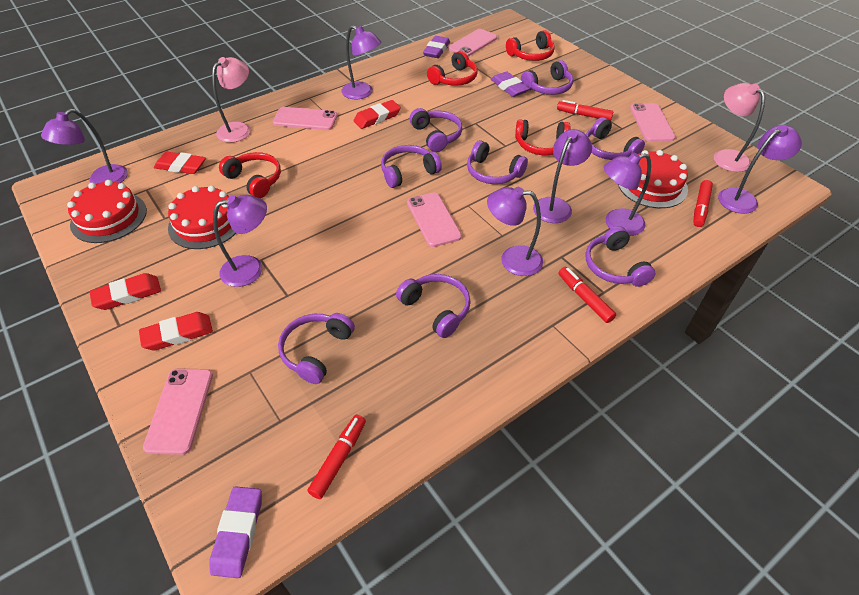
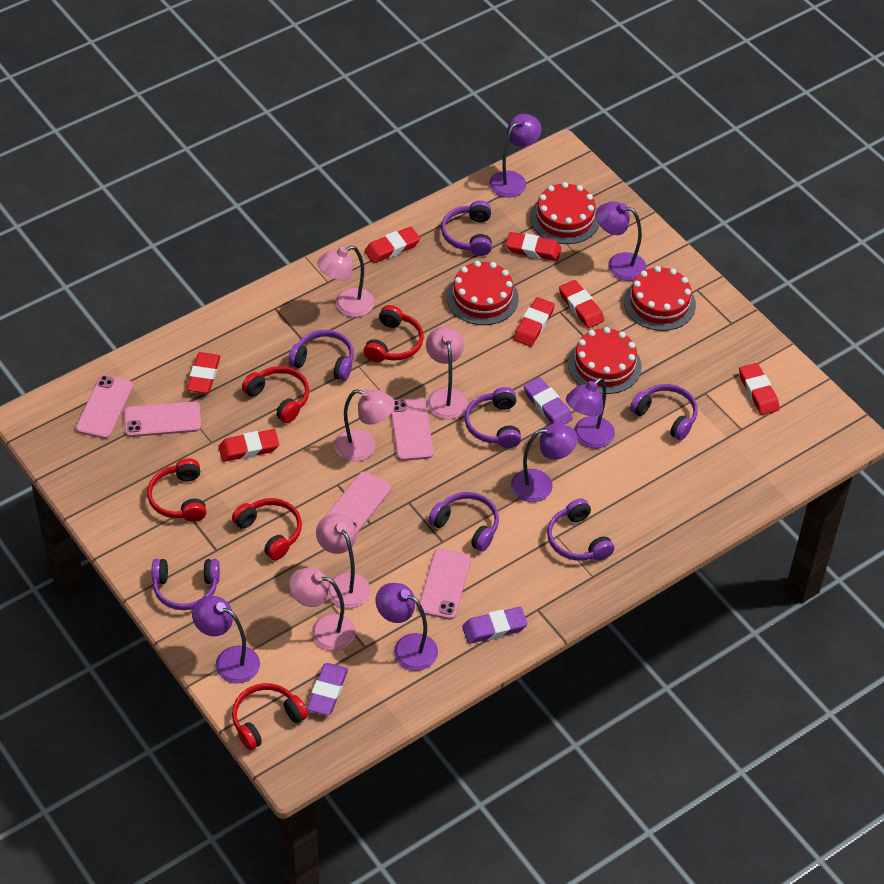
pink lamp: [212,57,251,143] [714,83,765,172] = 2 -> [289,568,356,651] [316,513,370,608] [317,246,375,317] [334,389,395,461] [426,327,468,419] = 5
purple headphones: [278,313,355,384] [381,145,442,188] [396,274,470,338] [410,108,463,152] [467,140,528,184] [521,60,573,95] [585,226,655,287] [586,117,645,160] = 8 -> [152,559,220,610] [288,330,354,381] [428,492,499,552] [441,200,492,256] [465,387,521,448] [547,498,614,561] [630,384,698,441] = 7
purple lamp: [41,109,128,184] [213,195,267,287] [342,25,381,99] [487,187,543,276] [533,129,592,223] [604,152,651,236] [718,125,802,214] = 7 -> [192,596,260,684] [376,583,438,671] [489,114,541,197] [511,423,577,502] [566,377,615,448] [596,201,647,281] = 6
red cake: [67,180,147,243] [168,186,236,249] [618,150,688,208] = 3 -> [447,261,519,325] [530,182,599,244] [568,327,642,394] [624,266,696,331] = 4
red eraser: [89,273,161,310] [139,312,213,351] [154,152,206,174] [353,100,401,129] = 4 -> [187,352,221,394] [219,429,279,462] [364,227,420,263] [506,232,562,261] [513,297,555,347] [559,280,604,328] [739,363,780,415] = 7
red headphones: [219,152,281,198] [427,51,478,86] [506,30,555,61] [515,119,571,155] = 4 -> [147,458,207,522] [232,498,302,560] [232,683,308,750] [242,366,309,423] [363,305,424,362] = 5
red marker: [307,415,366,499] [557,100,613,121] [559,267,616,323] [693,180,713,227] = 4 -> none = 0

